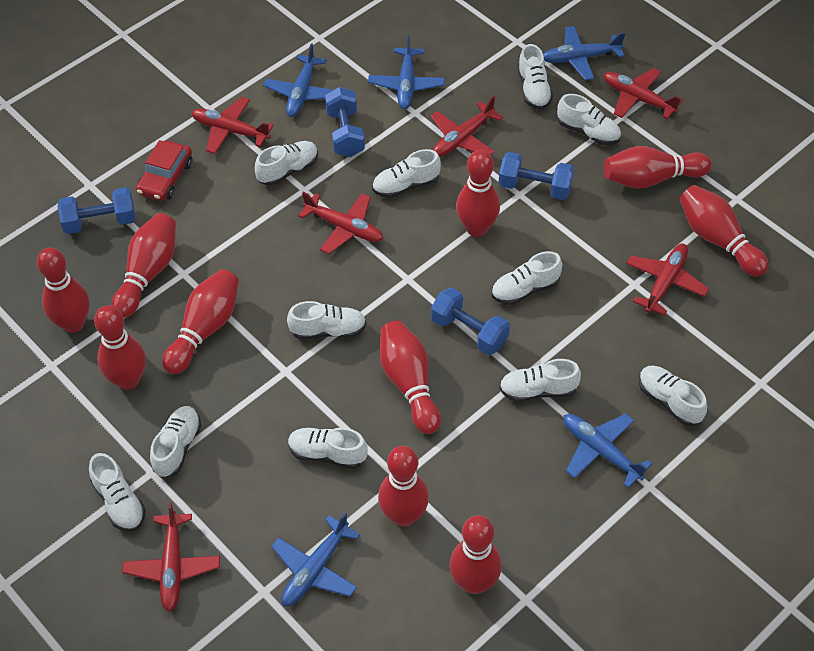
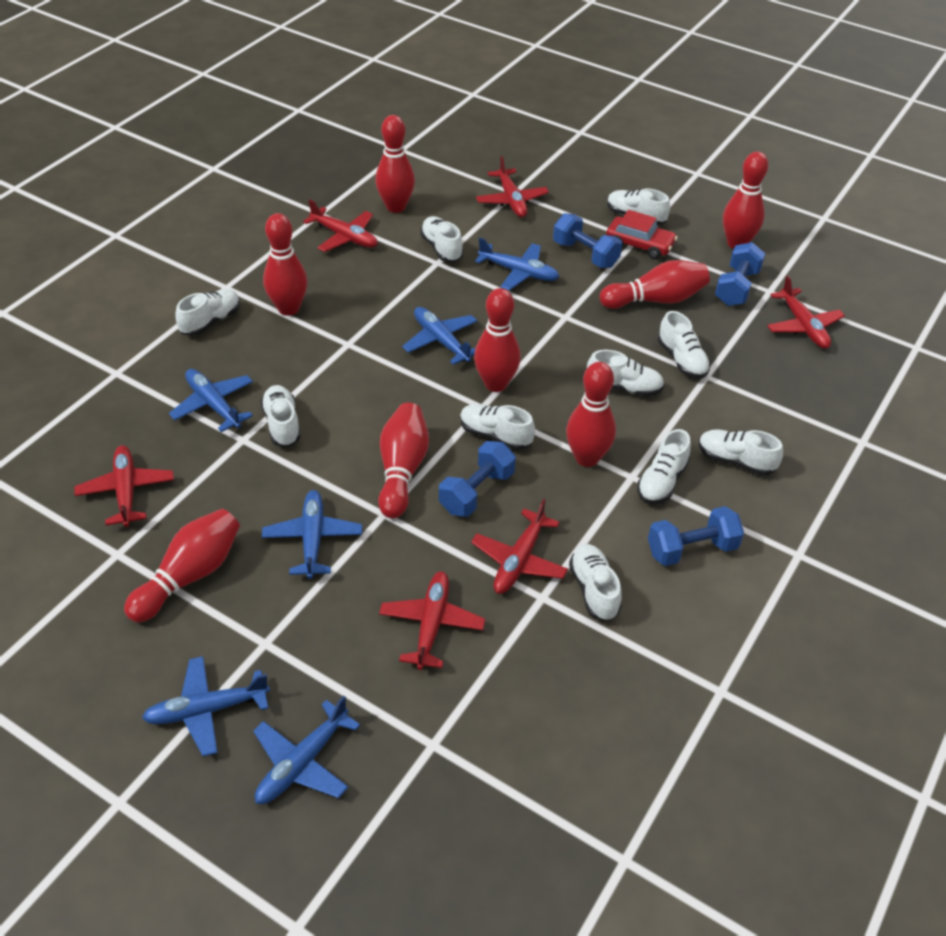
blue plane: [263,43,333,117] [271,512,360,606] [368,35,445,109] [543,26,625,81] [563,413,652,488] = 5 -> [142,656,270,757] [169,369,253,432] [253,696,360,804] [262,490,362,579] [402,307,478,365] [475,238,559,291] = 6
red bowling pin: [37,247,90,333] [94,306,146,390] [111,213,176,318] [162,269,239,374] [378,446,429,527] [380,320,441,434] [449,515,502,594] [456,150,500,237] [603,146,712,189] [679,185,769,277] = 10 -> [124,509,240,623] [263,213,308,316] [375,115,415,213] [378,403,429,518] [474,288,521,392] [566,362,616,467] [600,260,710,309] [723,151,769,249] = 8
white shoe: [89,453,146,532] [150,406,201,478] [255,141,318,186] [287,301,366,340] [288,428,368,469] [372,149,441,198] [491,251,562,305] [499,359,581,402] [517,44,553,110] [557,94,621,145] [639,366,707,426] = 11 -> [175,289,240,336] [261,385,301,447] [420,216,463,262] [460,404,535,450] [569,544,621,621] [587,350,664,396] [607,189,670,225] [637,429,691,504] [658,311,711,378] [699,429,783,475] = 10

